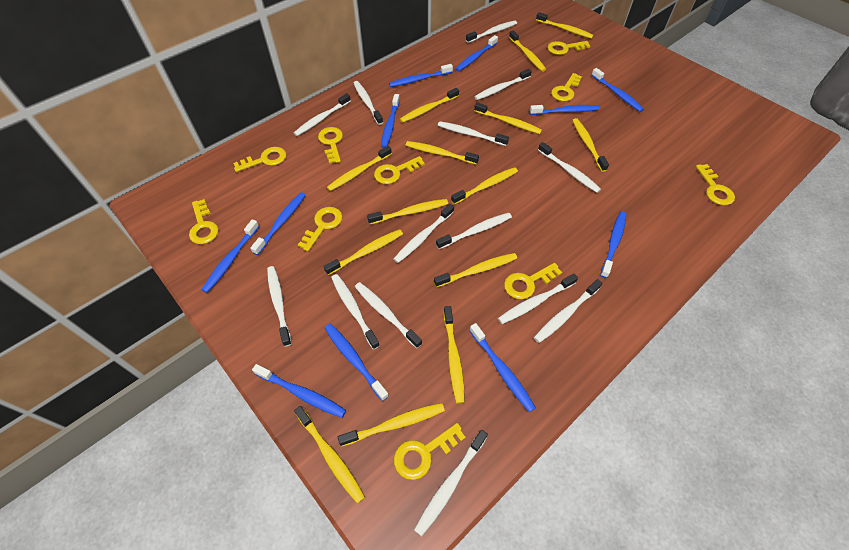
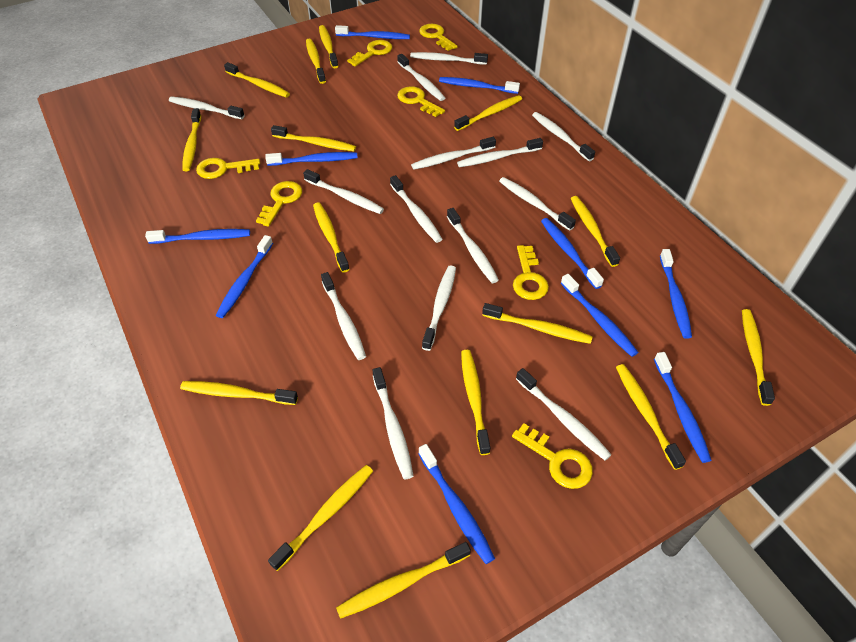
blue toothbrush: [202,219,259,293] [250,192,306,255] [252,364,346,418] [325,324,389,401] [381,94,400,148] [389,64,453,87] [455,35,498,72] [469,323,536,412] [530,105,600,115] [591,68,644,112] [600,212,627,278] = 11 -> [145,229,250,244] [216,235,273,318] [265,152,358,166] [335,25,410,39] [418,444,495,564] [439,77,520,94] [541,218,604,289] [561,274,639,357] [654,352,712,463] [660,249,692,339] = 10
yellow key: [189,199,219,244] [234,147,287,172] [298,207,343,252] [318,127,343,164] [374,156,425,184] [394,423,466,480] [504,263,562,299] [548,41,590,55] [551,73,582,101] [696,164,735,205] = 10 -> [196,158,260,179] [256,181,302,227] [347,40,392,66] [397,86,445,117] [419,24,458,51] [512,423,593,489] [513,245,549,300] = 7
yellow toothbrush: [294,406,365,504] [323,229,403,275] [327,146,392,191] [338,403,445,447] [367,199,448,224] [400,88,459,123] [406,141,479,165] [434,253,517,287] [444,306,465,404] [451,167,518,205] [474,102,542,134] [509,30,546,72] [536,12,594,39] [572,118,609,172] = 14 -> [180,381,298,405] [182,108,201,171] [224,62,290,97] [268,465,373,571] [271,125,356,152] [306,38,326,84] [313,202,350,273] [319,25,338,69] [336,542,471,619] [454,95,522,131] [461,350,490,455] [482,303,593,344] [571,196,620,267] [616,364,686,470] [742,309,775,406] = 15

